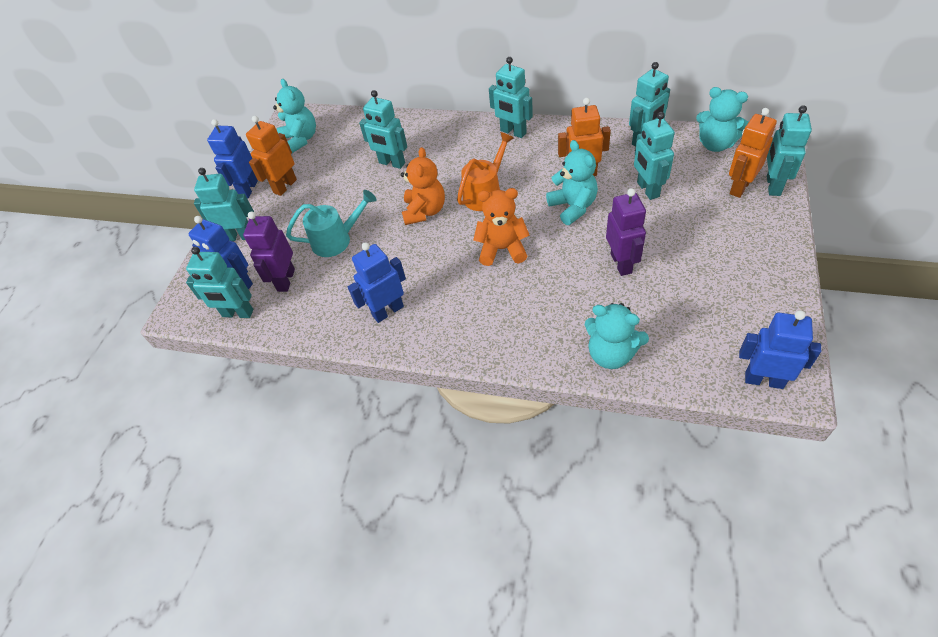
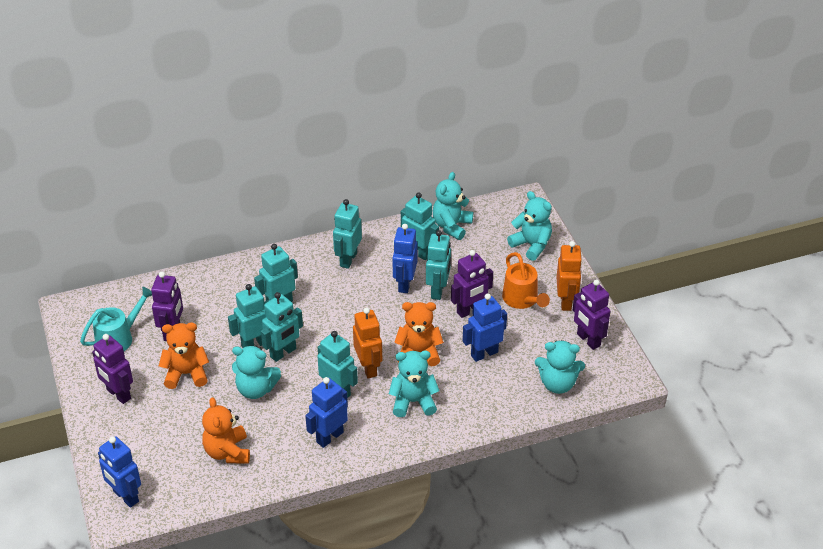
orange robot: [246,116,297,196] [558,98,611,176] [729,108,777,198] = 3 -> [353,308,382,379] [556,241,582,311] = 2
orange teddy bear: [401,147,445,225] [473,188,530,266] = 2 -> [159,322,209,389] [202,397,250,463] [394,302,444,366] = 3
purple robot: [243,212,295,292] [606,188,646,276] = 2 -> [92,334,133,404] [151,272,183,341] [451,250,493,318] [573,279,610,350] = 4
turquoise teddy bear: [273,79,316,154] [546,140,598,225] [584,303,649,369] [696,87,748,152] = 4 -> [232,346,281,399] [389,350,440,417] [433,172,473,240] [507,191,552,261] [535,340,585,394] = 5

